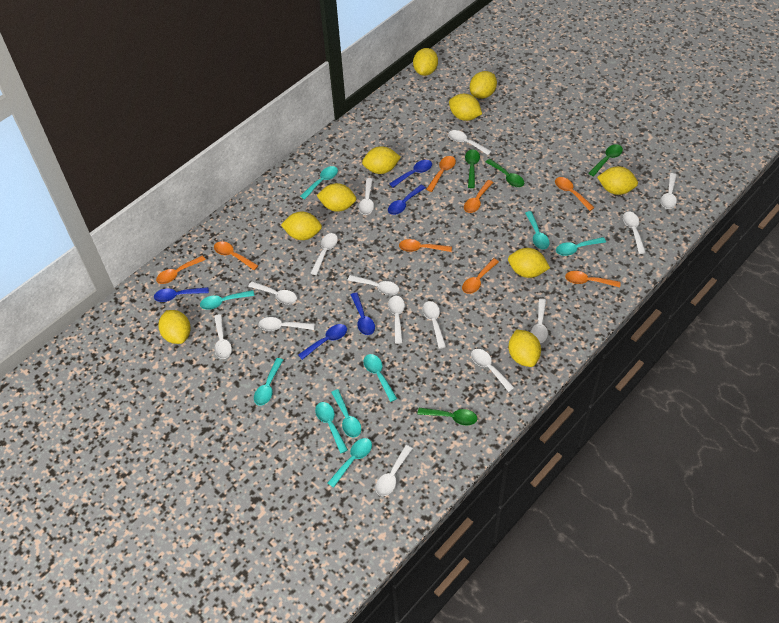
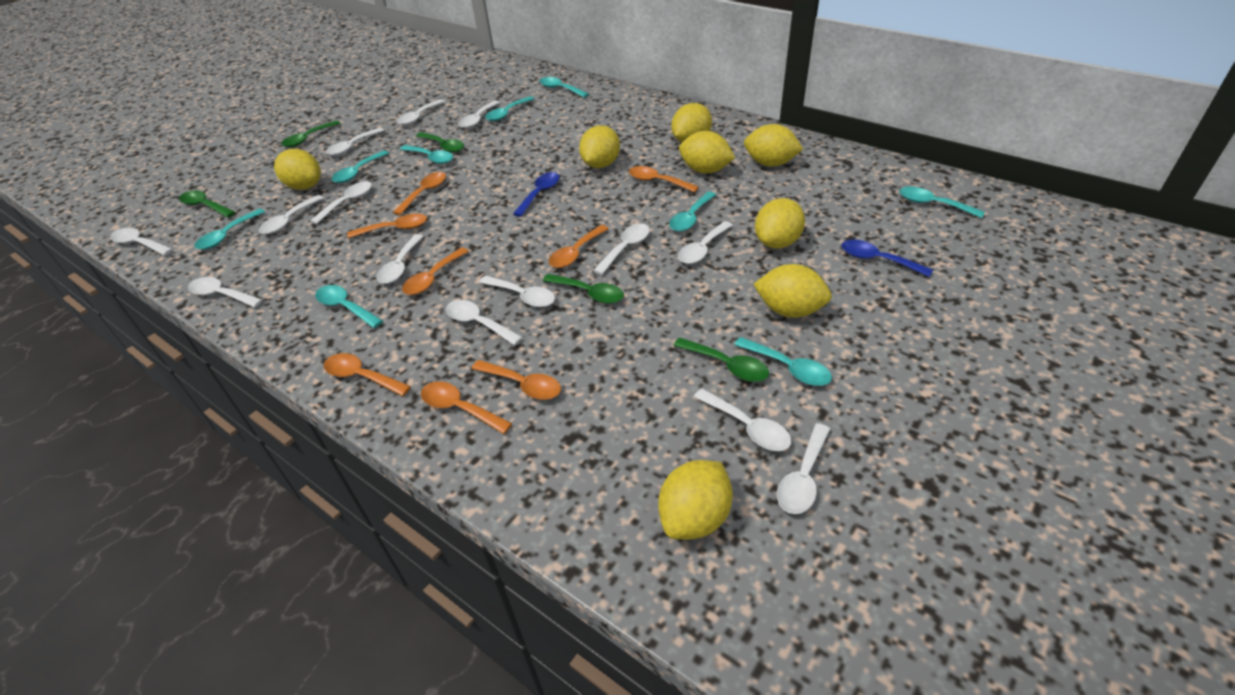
blue spoon: [154,287,209,302] [298,324,347,360] [351,292,375,335] [388,185,426,215] [389,160,432,187] = 5 -> [513,172,560,217] [841,239,933,277] = 2
green spoon: [417,408,477,425] [465,149,480,188] [486,159,524,187] [588,144,623,177] = 4 -> [179,190,235,217] [281,121,341,147] [416,132,464,153] [543,274,624,304] [673,337,769,382] = 5
yellow lemon: [158,310,191,344] [281,211,322,240] [316,183,356,212] [362,146,401,174] [413,48,438,76] [449,94,482,121] [470,71,497,99] [508,248,550,278] [509,329,541,367] [597,166,638,195] = 10 -> [274,149,321,190] [579,125,620,168] [658,460,733,540] [671,103,712,142] [679,131,735,173] [744,124,803,167] [753,264,832,318] [755,198,805,249] = 8

